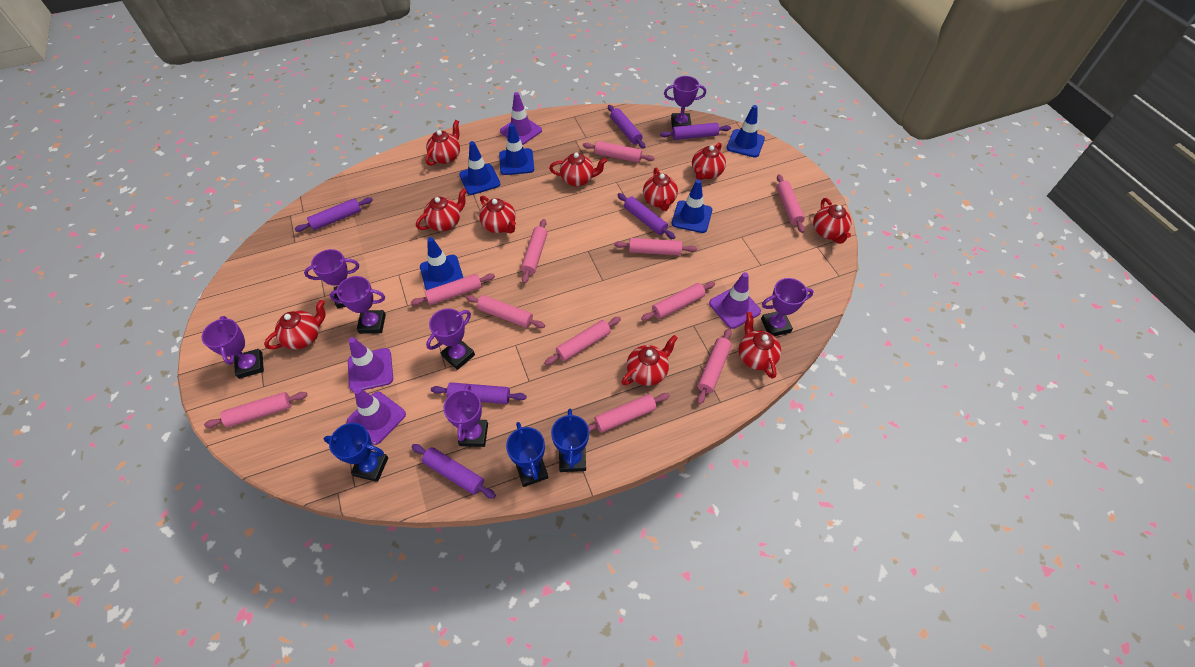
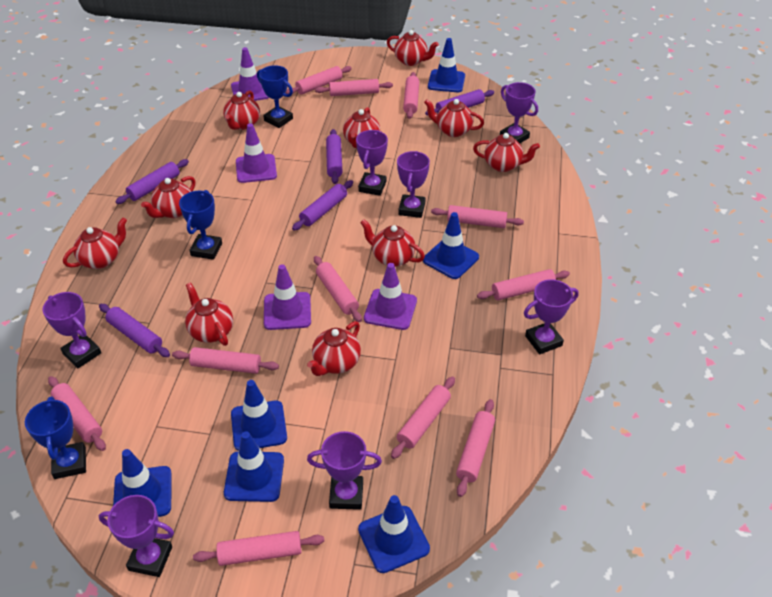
blue traffic cone: [420,237,463,290] [459,141,500,195] [499,124,534,175] [672,179,712,233] [726,105,765,157] = 5 -> [113,449,172,517] [224,431,284,502] [231,380,287,451] [358,495,430,573] [423,212,479,279] [428,38,465,92] = 6
purple rolling pin: [295,197,373,232] [411,444,496,499] [431,382,527,404] [608,105,645,149] [618,193,675,239] [660,123,731,140] = 6 -> [99,304,170,357] [115,159,189,204] [292,180,353,231] [326,129,342,184] [425,89,494,115] = 5

